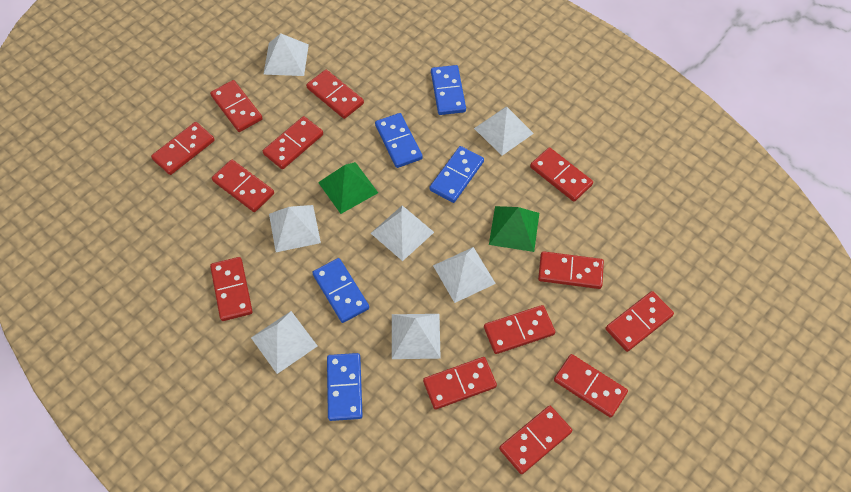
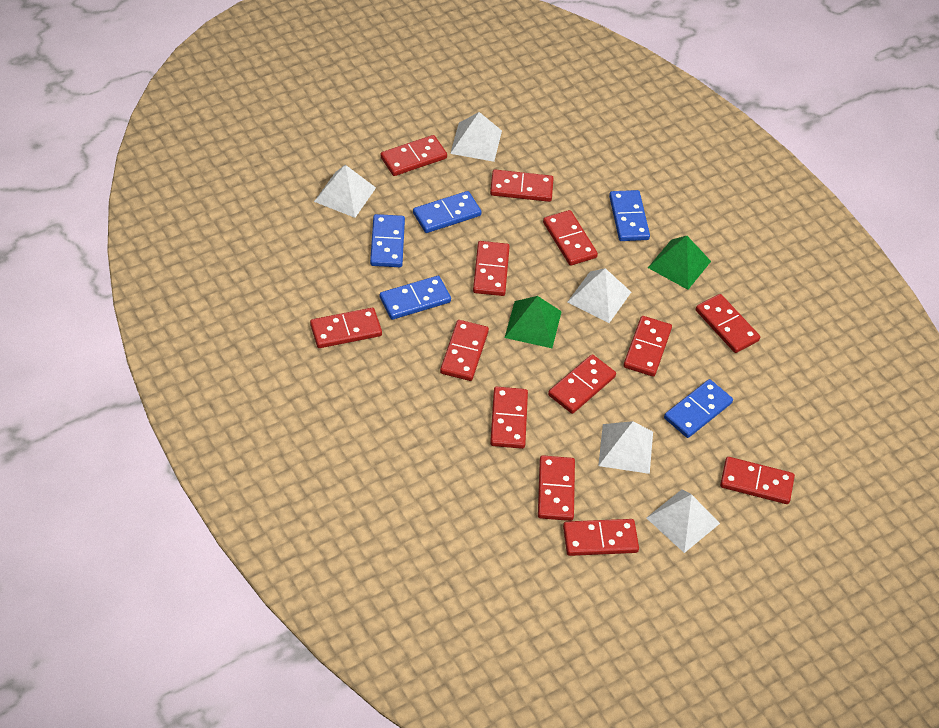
white pyramid: [251,311,317,374] [263,33,309,76] [269,205,321,252] [371,205,434,261] [392,314,441,359] [433,247,496,303] [474,107,534,156] = 7 -> [314,165,376,218] [450,112,502,162] [568,268,631,323] [598,421,653,474] [647,489,720,553] = 5

